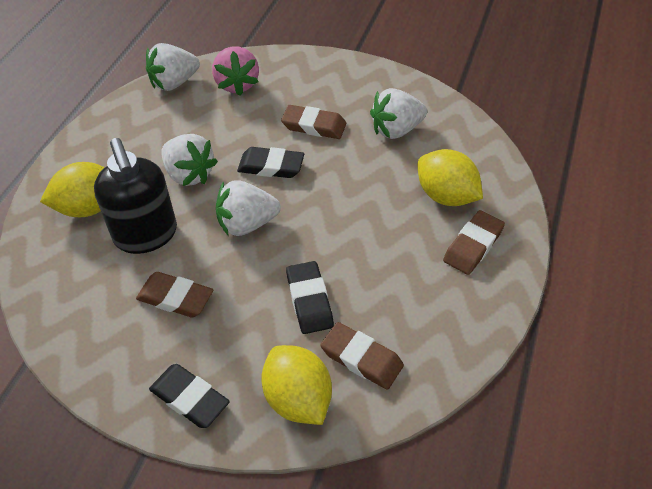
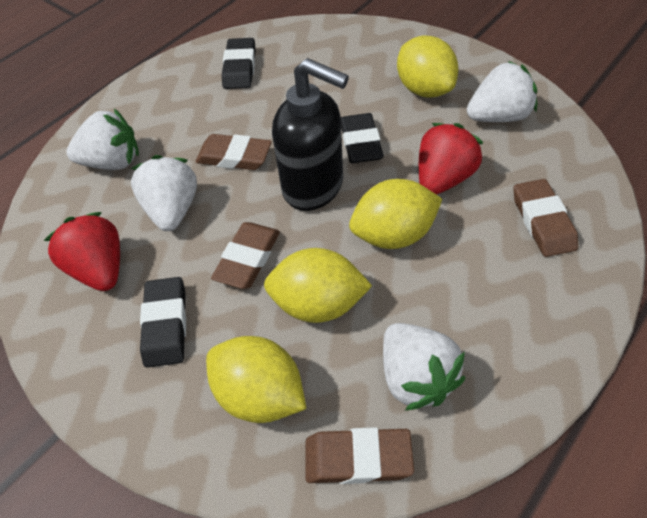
pink strawberry: [212,46,259,96] = 1 -> none = 0
red strawberry: none = 0 -> [44,212,120,291] [419,123,483,195] = 2
yellow lemon: [40,162,105,217] [261,345,332,425] [418,149,483,206] = 3 -> [206,336,306,423] [264,248,372,323] [349,179,442,249] [397,36,458,98] = 4

